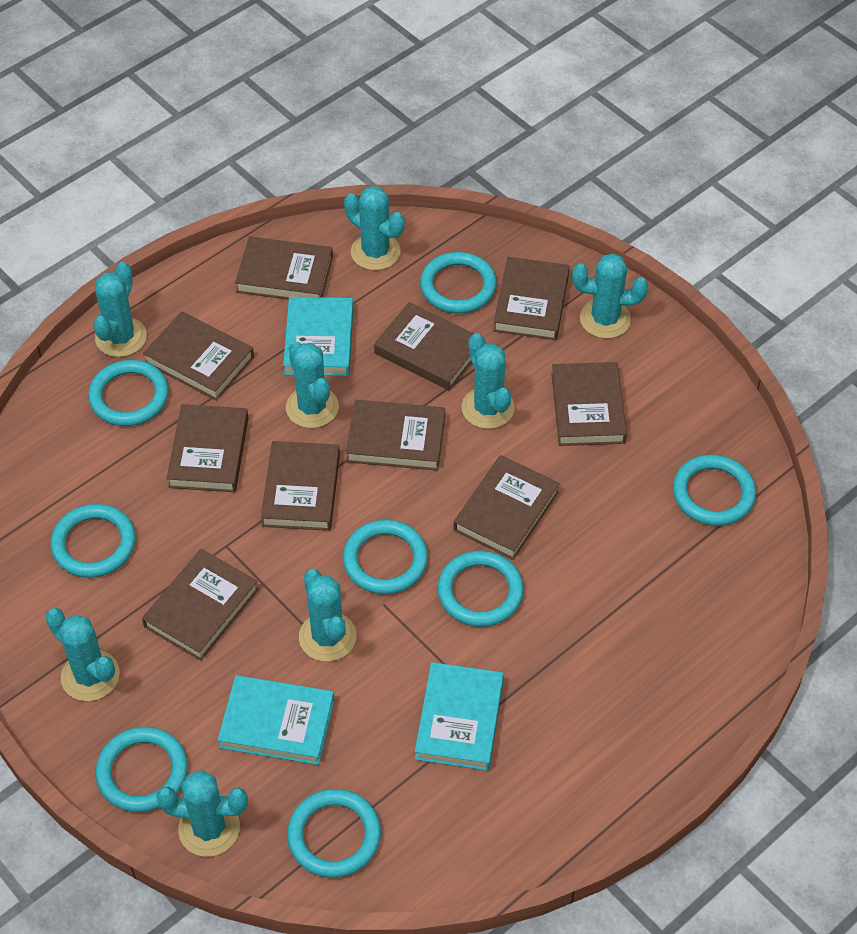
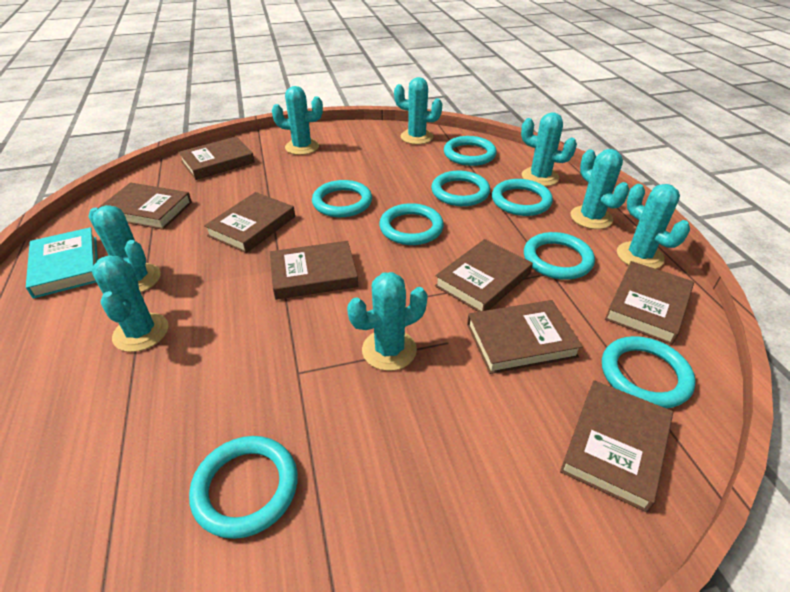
brown book: [142,549,259,661] [143,311,254,401] [167,404,249,492] [235,236,333,300] [261,441,340,531] [346,400,445,471] [374,302,474,391] [454,455,560,560] [493,257,570,340] [551,362,627,446] = 10 -> [98,182,192,230] [178,137,255,180] [204,192,295,253] [270,241,358,300] [435,239,533,312] [467,300,583,374] [560,380,673,512] [605,261,694,345] = 8
turquoise book: [218,675,335,765] [283,297,353,376] [415,662,504,771] = 3 -> [26,227,98,298] = 1

